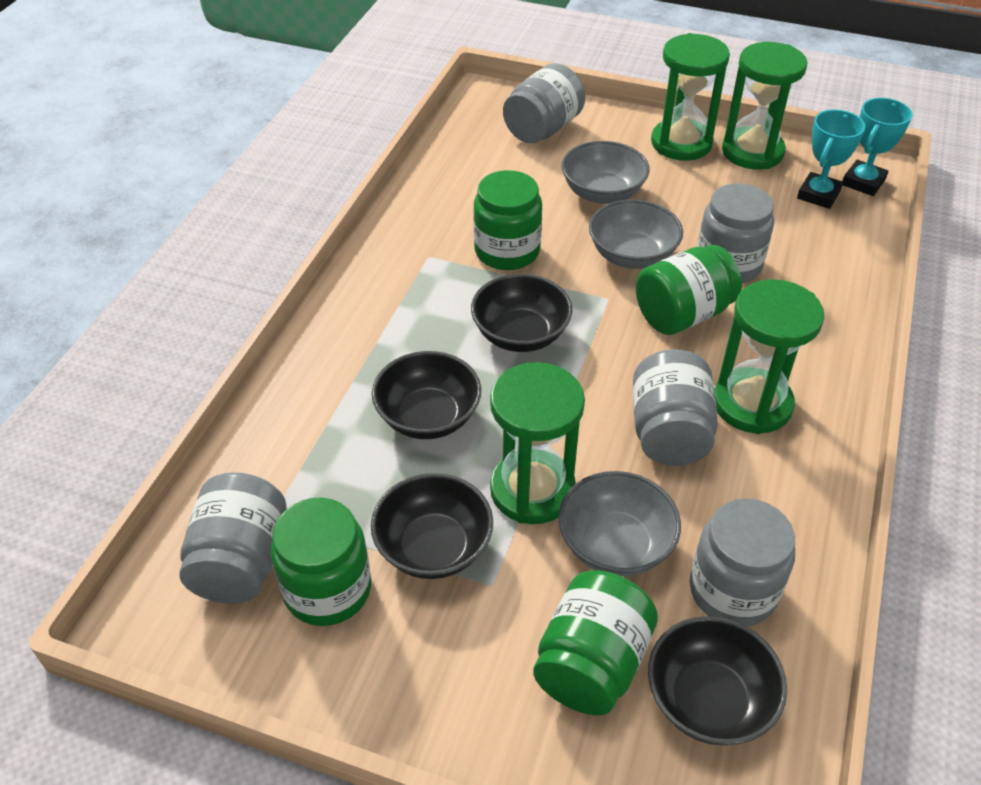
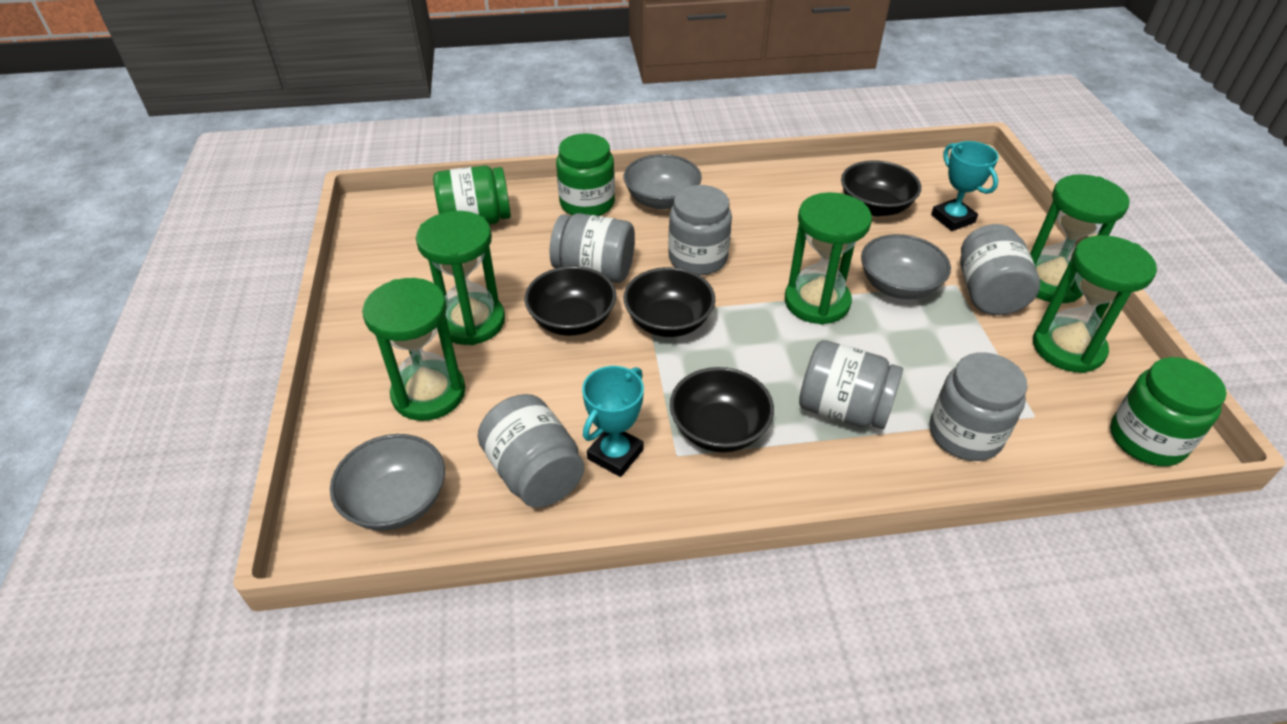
green hourglass: [490,362,585,524] [651,33,730,161] [714,279,824,434] [722,42,807,169] = 4 -> [362,278,465,421] [416,211,505,345] [785,192,872,325] [1030,174,1130,303] [1033,235,1157,373] = 5
green jar: [271,497,371,626] [473,170,542,270] [533,570,658,715] [636,245,742,335] = 4 -> [433,165,511,225] [556,133,615,216] [1110,357,1227,466] = 3
grey jar: [180,472,287,604] [503,63,585,143] [633,349,718,466] [690,498,795,627] [697,183,774,283] = 5 -> [478,394,584,508] [550,213,635,283] [668,185,732,275] [799,340,903,429] [930,352,1028,461] [960,224,1040,315] = 6

